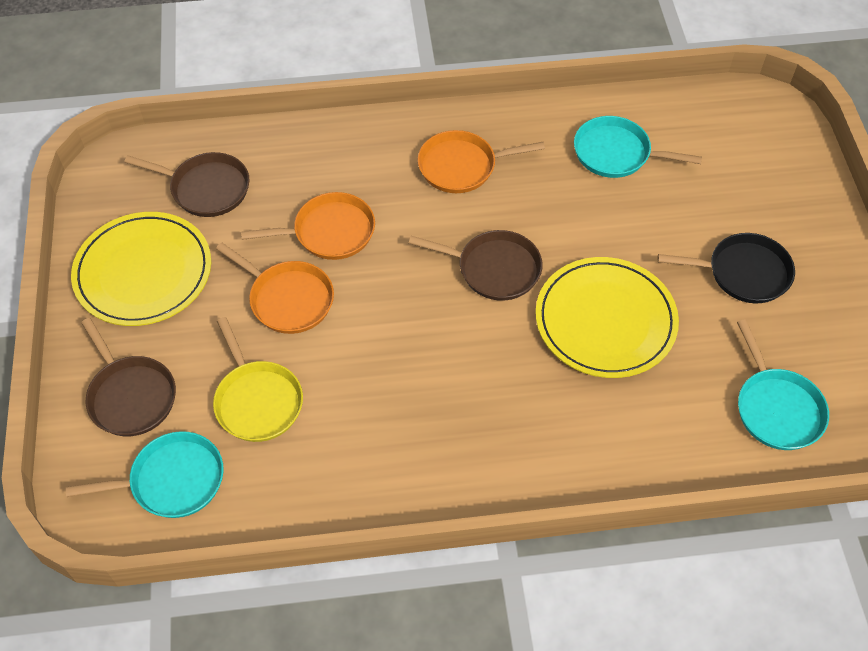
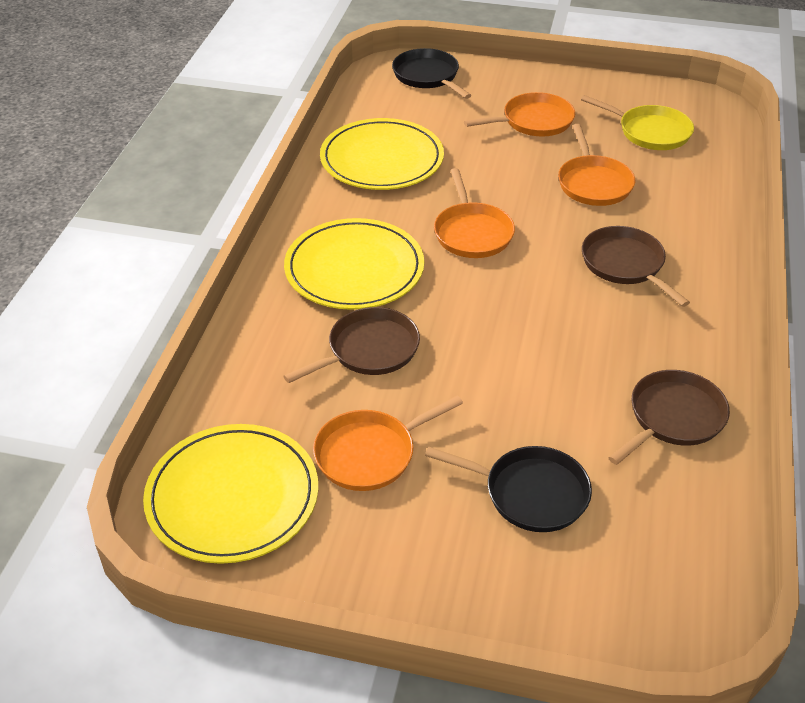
black pan: [658,233,795,303] = 1 -> [392,48,471,99] [425,446,592,532] = 2
orange pan: [216,242,334,334] [241,192,375,260] [418,130,545,193] = 3 -> [313,395,463,491] [434,168,515,258] [464,92,575,136] [558,124,635,206] = 4
turquoise pan: [66,431,223,518] [574,116,702,178] [737,320,829,450] = 3 -> none = 0
yellow plate: [71,212,211,326] [536,257,679,378] = 2 -> [143,424,318,564] [284,218,424,310] [320,118,444,190] = 3

